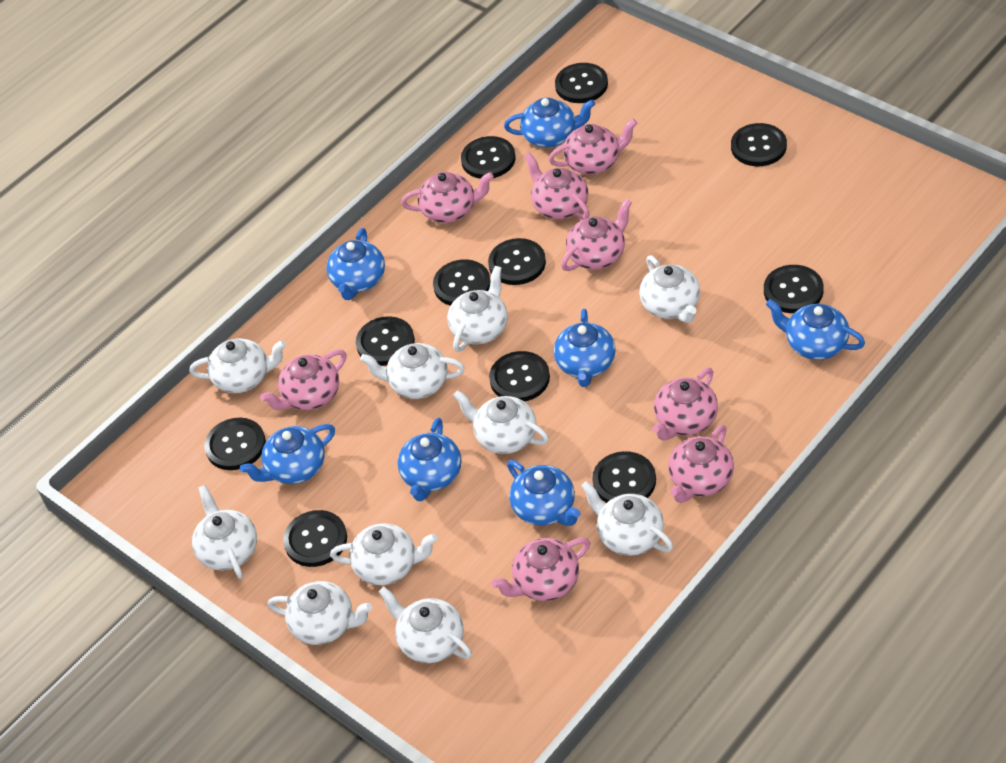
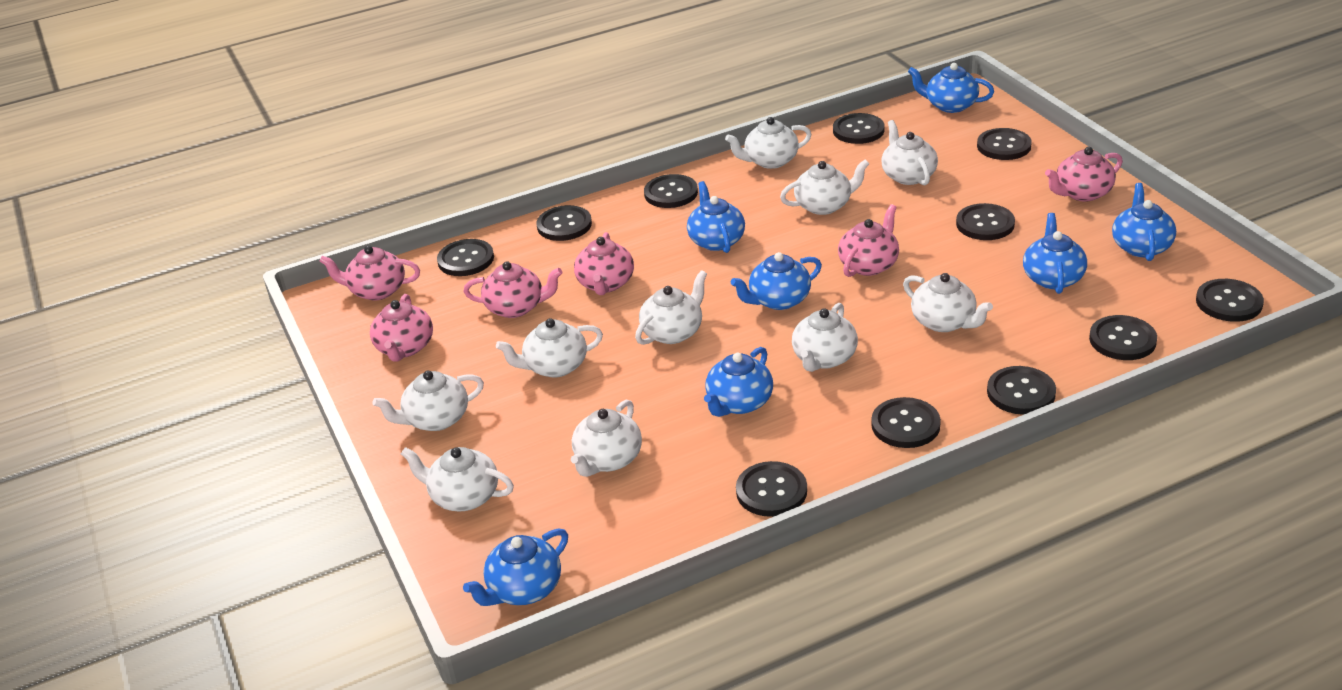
pink teapot: [260,350,346,410] [401,172,494,223] [491,538,590,601] [525,152,590,220] [549,119,637,175] [561,199,632,271] [652,367,718,441] [668,425,734,503] = 8 -> [319,245,420,301] [370,294,433,362] [463,261,562,318] [574,232,634,295] [838,204,899,277] [1045,147,1123,202] = 6

